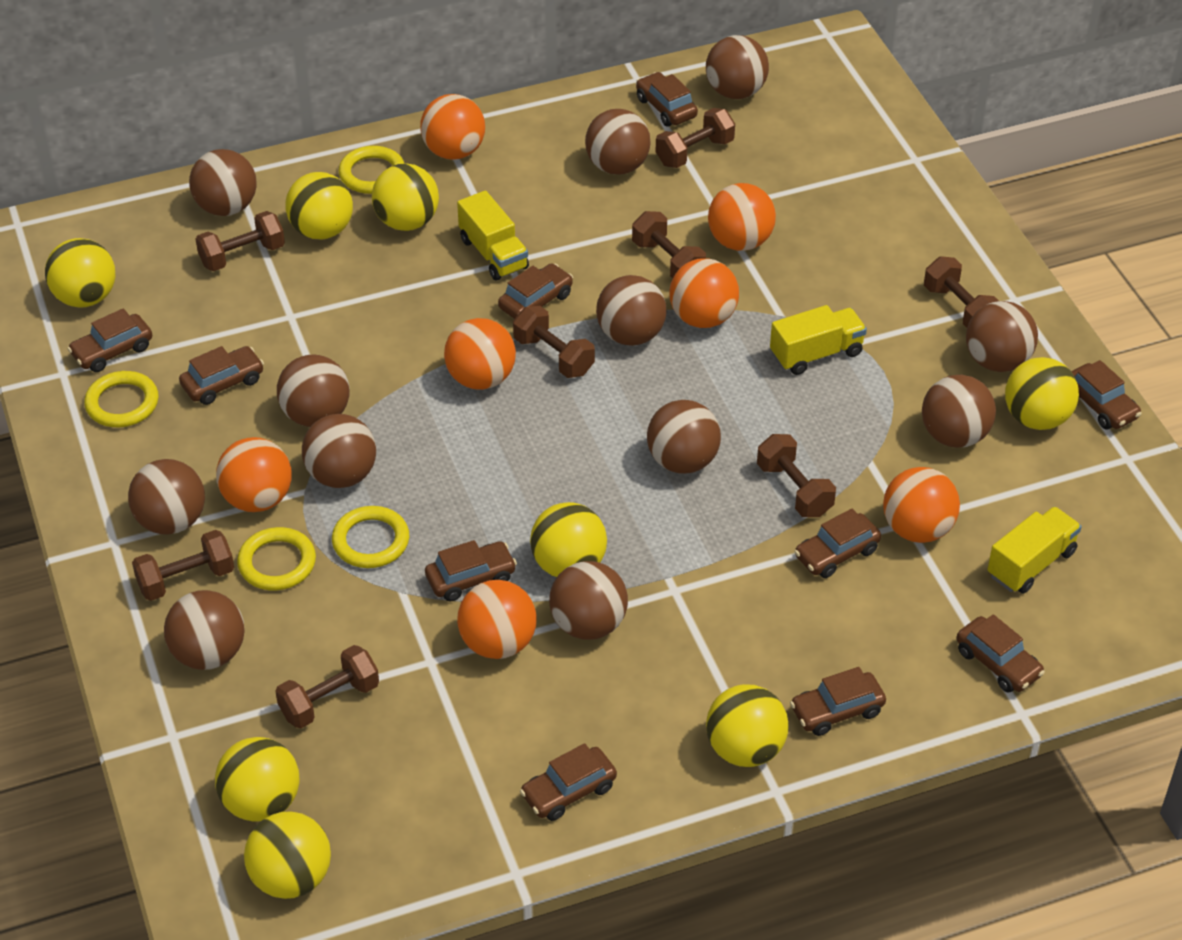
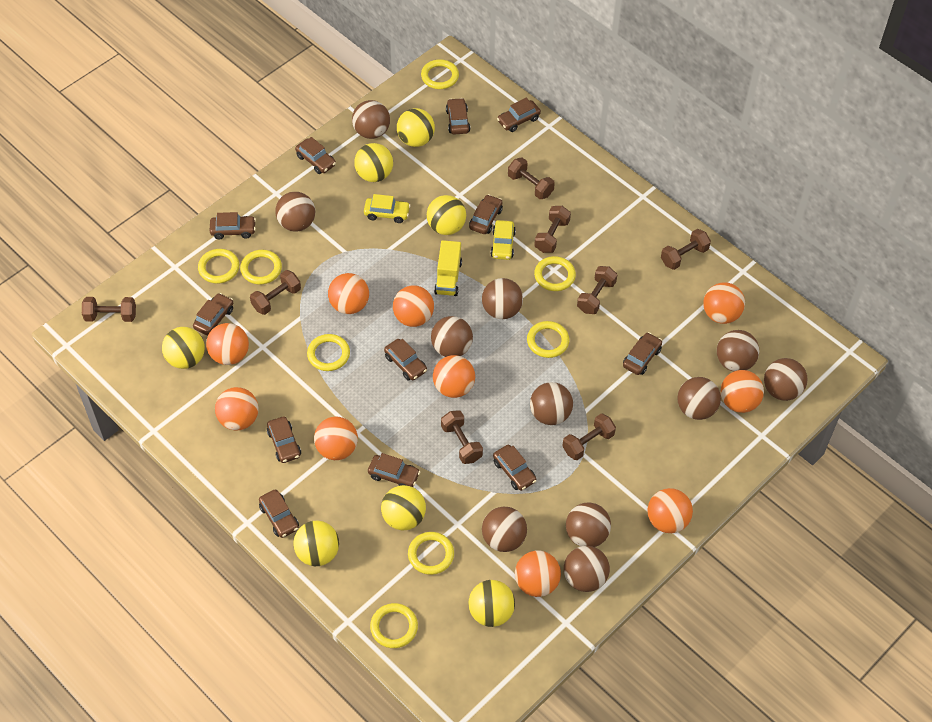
brown ball: [128,459,205,535] [164,590,245,670] [189,149,257,216] [277,354,350,427] [302,414,376,488] [549,561,628,640] [585,109,651,175] [596,275,666,346] [647,400,721,474] [706,35,769,99] [922,375,996,448] [966,301,1038,372] = 12 -> [275,192,315,231] [352,100,390,139] [431,316,473,357] [482,278,523,319] [482,507,527,552] [530,382,573,425] [564,546,610,592] [566,502,611,547] [677,377,721,420] [717,330,759,372] [764,358,807,401] = 11
brown car: [68,308,152,372] [179,346,264,405] [425,540,517,602] [498,263,573,319] [520,743,617,821] [636,72,698,126] [790,667,886,736] [794,509,881,578] [957,614,1045,693] [1071,360,1142,430] = 10 -> [193,293,233,335] [210,212,256,239] [259,490,299,538] [267,416,301,463] [295,137,336,174] [368,453,420,487] [384,339,427,380] [446,98,470,134] [469,194,503,234] [493,445,537,491] [497,98,541,132] [623,332,662,375] = 12
orange ball: [216,437,292,512] [420,94,485,160] [444,318,516,390] [457,580,537,659] [669,258,739,328] [708,183,776,251] [883,467,960,543] = 7 -> [206,323,249,365] [215,387,259,430] [314,417,358,460] [328,273,369,314] [393,285,434,327] [433,355,475,398] [515,551,561,597] [647,488,693,533] [703,282,745,324] [721,370,764,413] = 10
yellow ball: [45,238,115,308] [215,737,299,822] [244,812,331,899] [285,172,353,239] [372,163,439,231] [530,502,607,577] [706,684,789,767] [1005,357,1079,430] = 8 -> [162,327,205,369] [293,520,339,566] [354,143,393,182] [381,485,426,530] [397,108,435,147] [427,195,466,235] [468,580,515,627] = 7
yellow car: none = 0 -> [364,194,411,223] [491,220,516,260] = 2
yellow ring: [84,371,159,427] [237,527,316,591] [332,506,409,568] [339,146,404,194] = 4 -> [198,249,239,284] [240,250,282,285] [307,334,350,371] [370,603,418,648] [408,532,454,575] [421,59,459,89] [527,321,569,358] [534,256,576,291] = 8
yellow truck: [457,190,529,280] [770,305,867,375] [987,506,1082,594] = 3 -> [434,240,462,296] = 1

